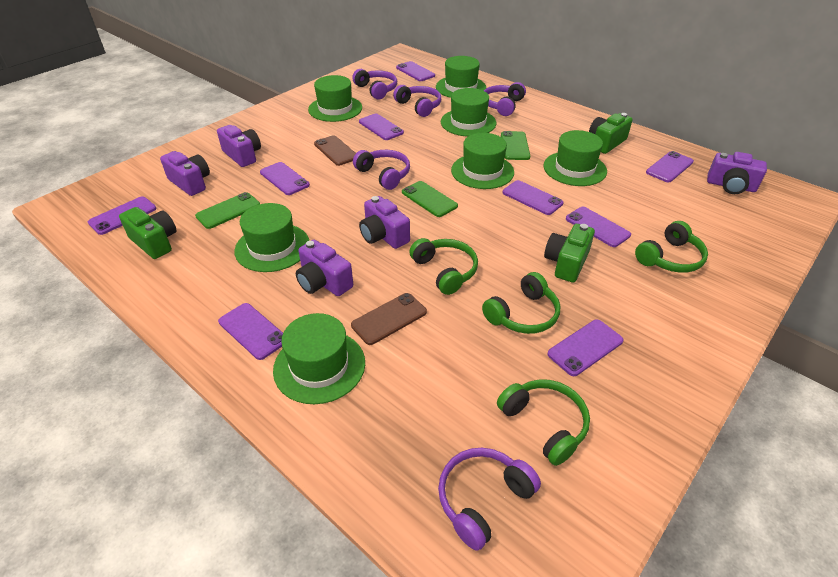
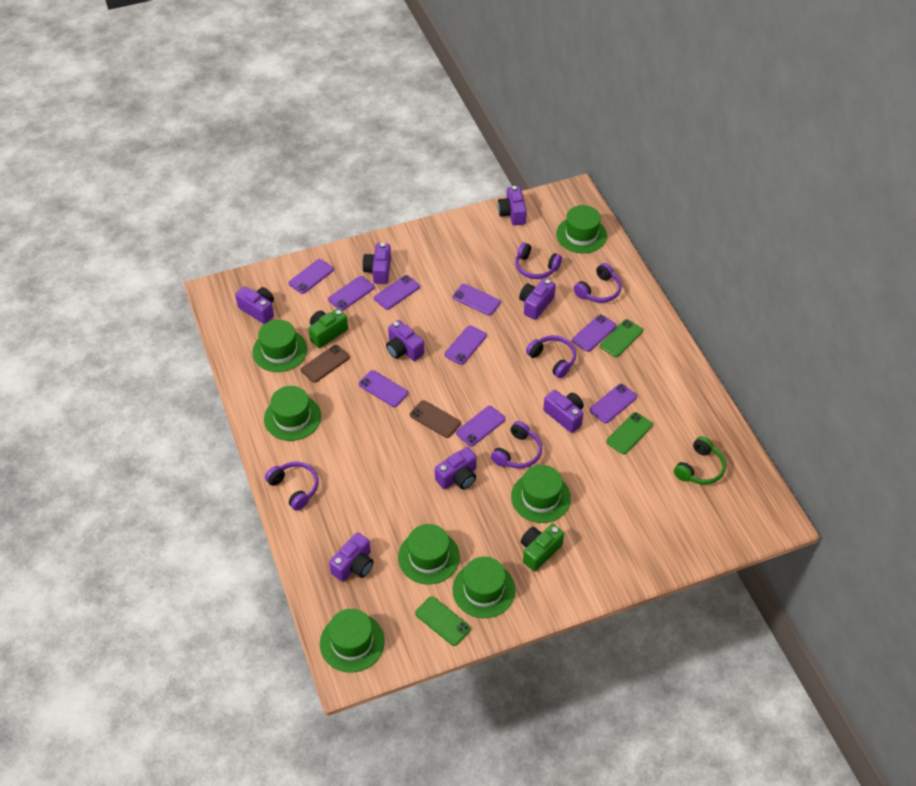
green camera: [119,207,177,259] [544,224,595,282] [589,113,633,154] = 3 -> [309,308,348,348] [521,524,564,571] = 2
green headphones: [409,238,478,295] [482,272,560,334] [497,379,590,466] [635,221,708,273] = 4 -> [674,436,726,485] = 1
purple camera: [160,151,210,196] [217,125,261,167] [296,240,353,296] [359,196,410,249] [707,152,767,194] = 5 -> [235,286,274,324] [329,532,373,582] [362,243,391,284] [386,320,424,361] [435,447,477,489] [498,186,527,226] [519,278,556,320] [543,390,584,433] = 8

